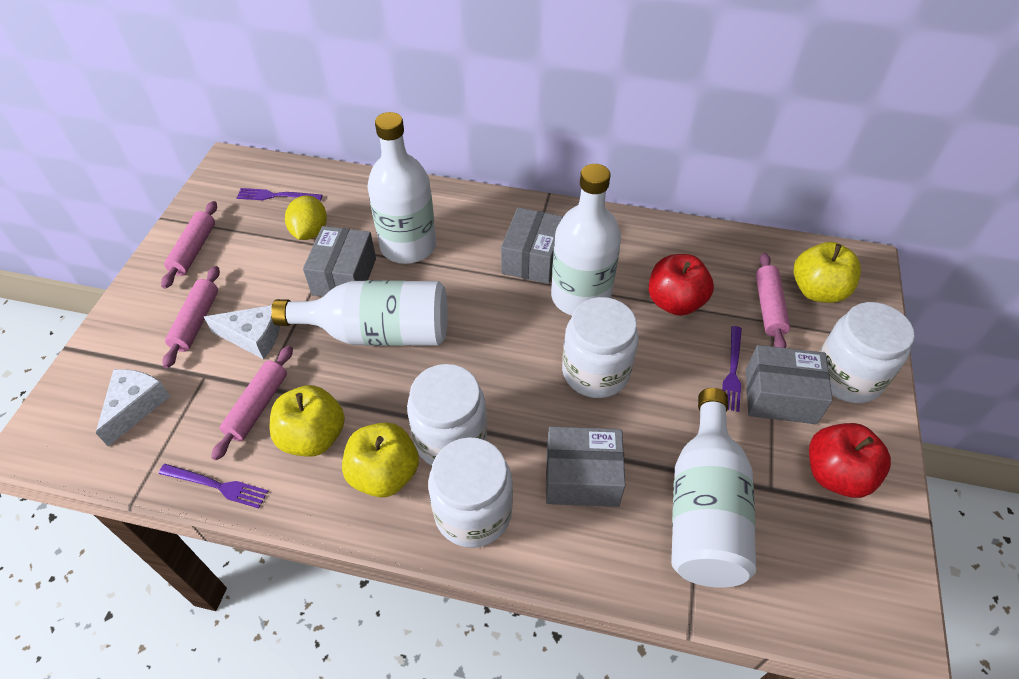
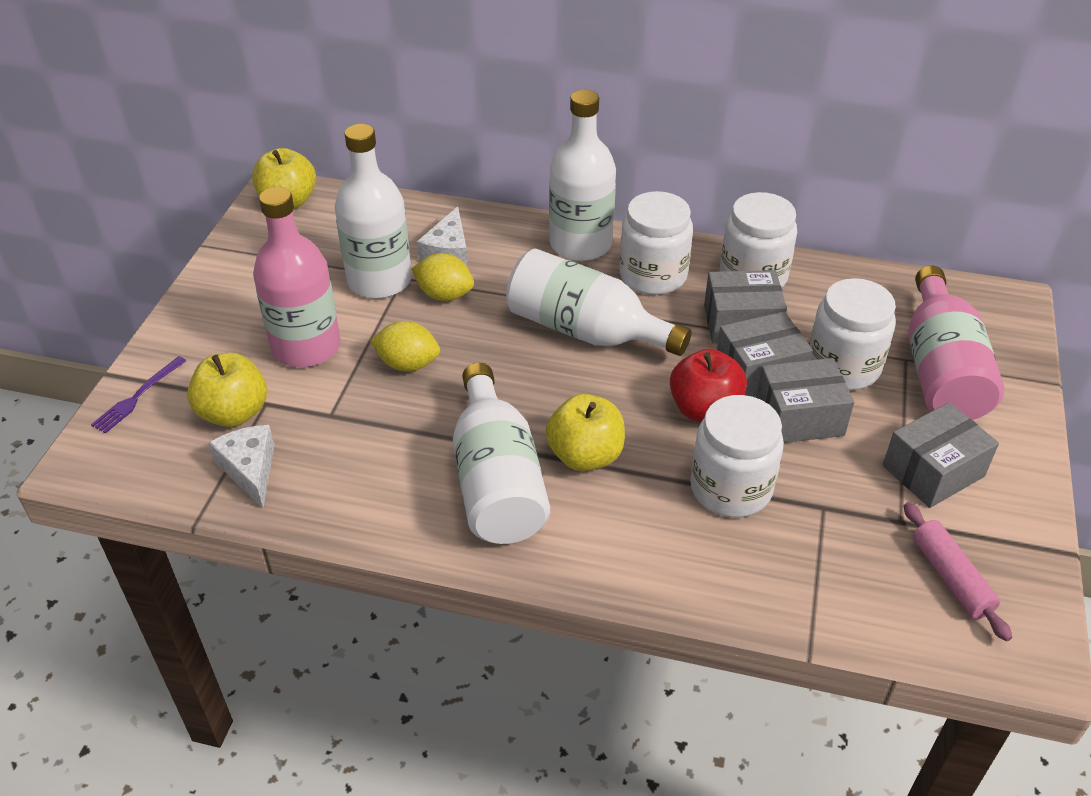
pink bottle: none = 0 -> [253,187,341,367] [908,266,1004,420] = 2
pink rolling pin: [161,201,217,289] [162,266,220,368] [211,345,293,460] [756,253,790,348] = 4 -> [904,502,1012,641] = 1
purple fork: [159,464,268,508] [237,188,322,201] [722,326,742,412] = 3 -> [91,356,186,434] = 1
red apple: [649,254,714,316] [809,423,891,498] = 2 -> [670,349,747,422] = 1
yellow lemon: [285,196,327,240] = 1 -> [370,321,440,371] [412,253,474,301] = 2

